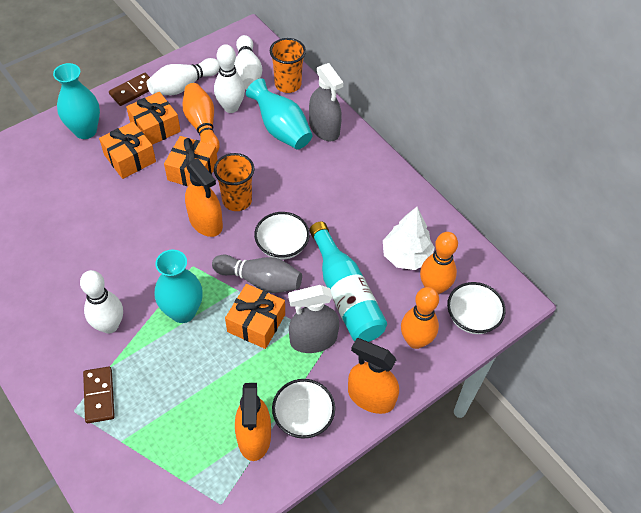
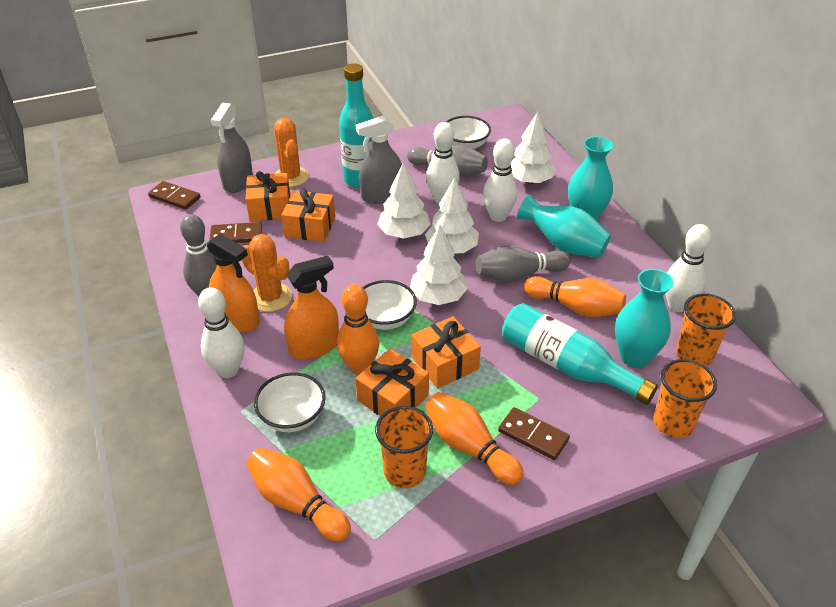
brown domino: [83,367,115,423] [109,73,150,106] = 2 -> [148,181,201,210] [209,222,262,243] [498,407,570,460] = 3
grey bowling pin: [212,255,302,293] = 1 -> [180,214,217,297] [407,145,488,177] [476,245,570,282] = 3
orange bowling pin: [182,83,220,152] [401,287,439,349] [420,232,458,295] = 3 -> [246,447,351,542] [337,284,379,375] [425,392,524,485] [524,276,626,317] = 4
orange cactus: none = 0 -> [242,234,292,312] [274,118,309,187] = 2
orange cup: [214,153,255,211] [270,38,306,93] = 2 -> [375,406,433,488] [653,359,717,438] [676,293,736,366] = 3
orange spray bottle: [185,159,223,237] [235,383,271,461] [348,338,399,414] = 3 -> [206,234,260,332] [284,256,339,360] = 2
turquoise bottle: [309,221,387,342] = 1 -> [339,63,374,188] [502,303,658,405] = 2
white tree: [383,207,435,270] = 1 -> [377,163,431,239] [410,225,468,305] [425,177,479,253] [511,112,556,184] = 4

